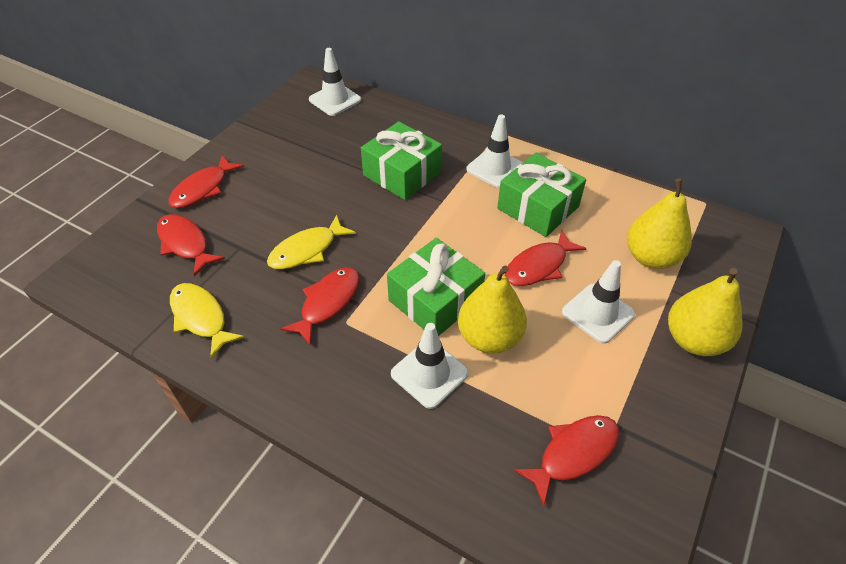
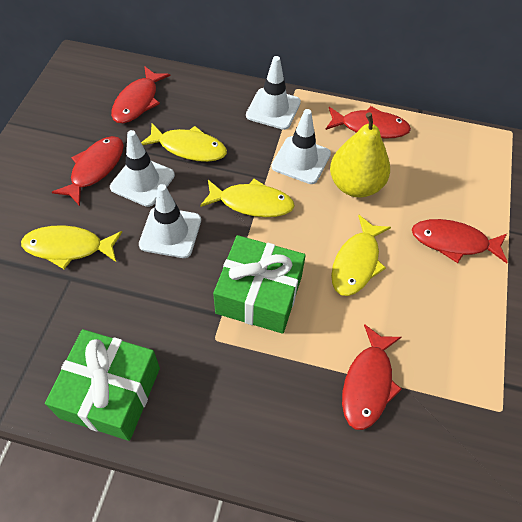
green gift: [361,121,442,200] [387,238,485,336] [497,153,586,237] = 3 -> [45,329,160,441] [213,235,306,334] = 2
yellow fish: [170,283,245,358] [267,214,356,269] = 2 -> [21,225,122,269] [141,123,227,162] [200,179,295,217] [331,215,391,296] = 4
yellow pear: [458,265,527,354] [627,178,692,269] [668,268,742,356] = 3 -> [330,112,390,197] = 1

